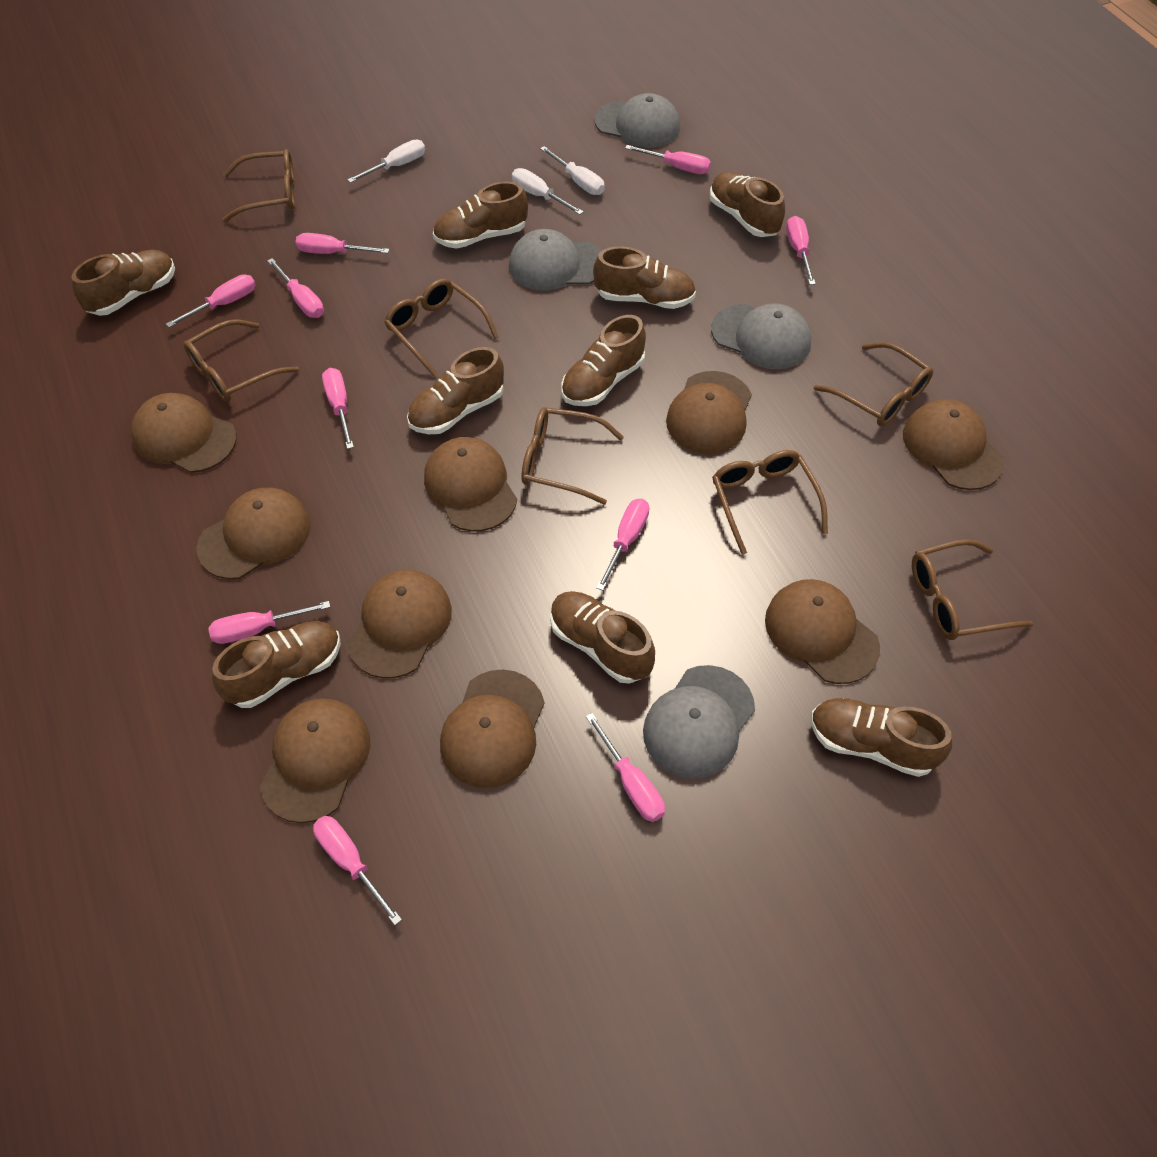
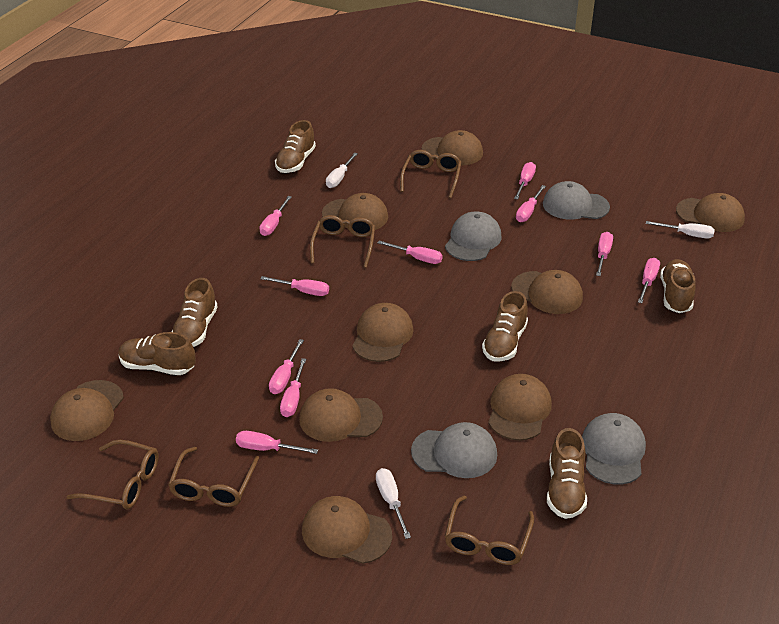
brown glasses: [183,319,299,402] [222,149,295,222] [384,279,498,376] [522,407,624,505] [712,450,828,555] [814,342,933,426] [912,539,1034,640] = 7 -> [66,440,159,510] [168,447,259,507] [310,215,375,268] [400,150,461,198] [445,496,534,565] = 5
brown shoe: [71,250,175,316] [212,621,341,708] [407,347,504,434] [433,181,528,249] [550,591,655,684] [561,315,646,406] [593,247,696,309] [710,172,785,237] [811,698,952,777] = 9 -> [118,332,196,375] [172,278,218,347] [275,120,316,173] [482,291,528,362] [547,428,587,519] [660,259,696,313] = 6

